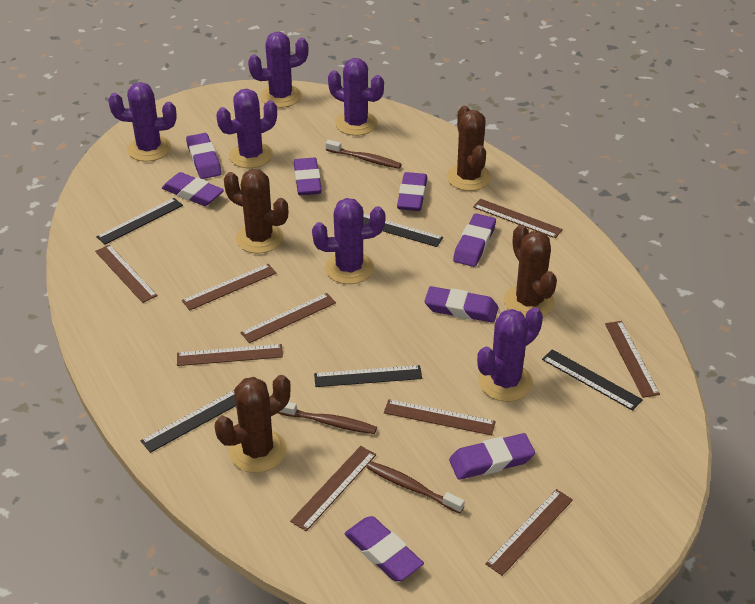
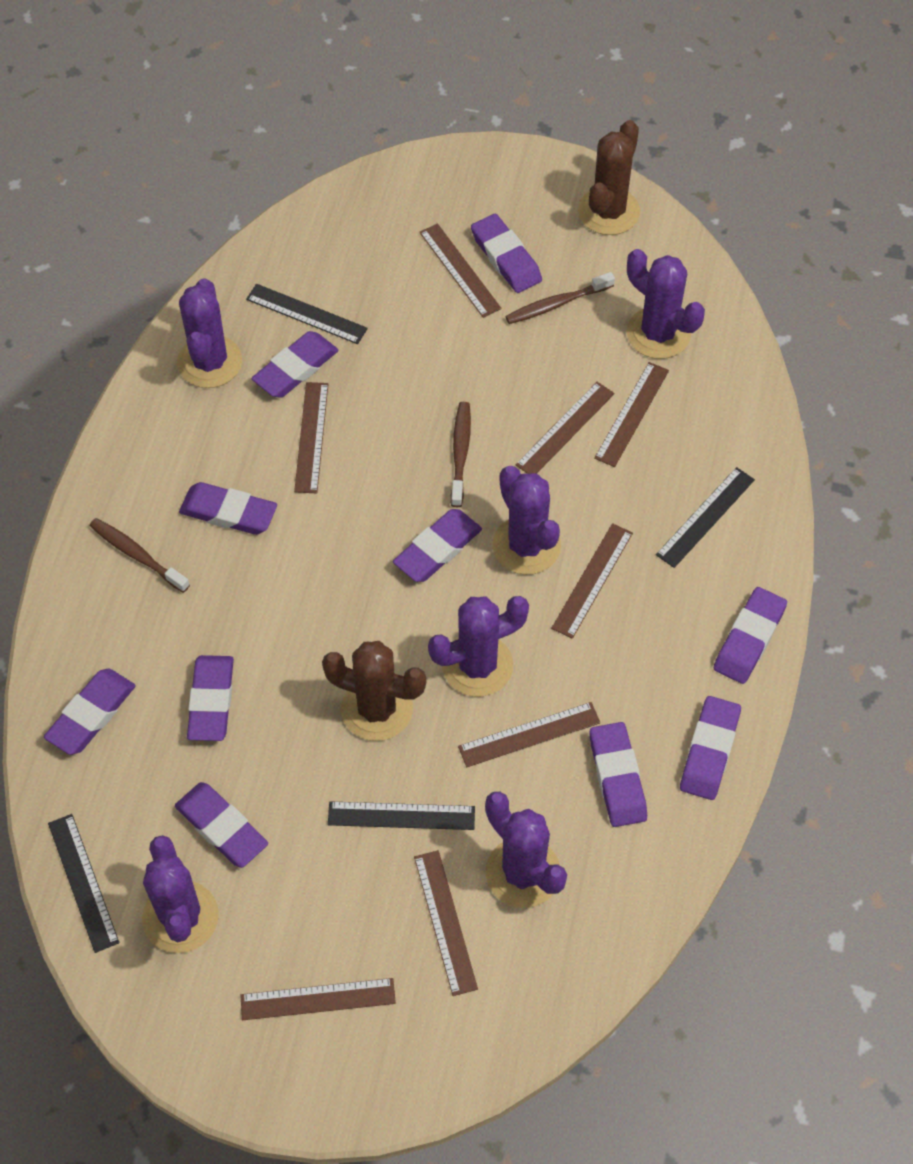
black ruler: [96,198,183,245] [140,390,236,453] [314,365,422,387] [363,214,443,247] [542,349,643,411] = 5 -> [48,814,119,953] [246,284,368,344] [328,801,475,830] [656,467,755,568] = 4
brown cactus: [215,375,291,473] [224,169,288,254] [446,106,491,191] [504,225,557,317] = 4 -> [322,641,426,741] [578,120,640,235] = 2
brown ruler: [95,245,158,303] [177,344,283,366] [182,264,276,311] [240,293,336,343] [290,446,376,531] [384,399,496,435] [473,199,563,238] [485,489,573,576] [605,321,660,398] = 9 -> [240,978,396,1020] [294,382,328,493] [414,850,478,996] [419,223,502,318] [458,702,600,767] [515,382,614,474] [551,523,633,639] [594,362,669,467] = 8
purple eraser: [162,172,224,206] [186,133,222,179] [294,158,322,195] [344,516,424,581] [397,172,427,211] [424,286,499,323] [449,433,535,480] [453,213,496,267] = 8 -> [44,669,135,755] [175,782,268,868] [179,482,277,535] [187,655,234,741] [252,331,338,398] [393,509,482,582] [471,214,542,293] [589,722,647,827] [680,696,741,800] [714,587,787,684] = 10

